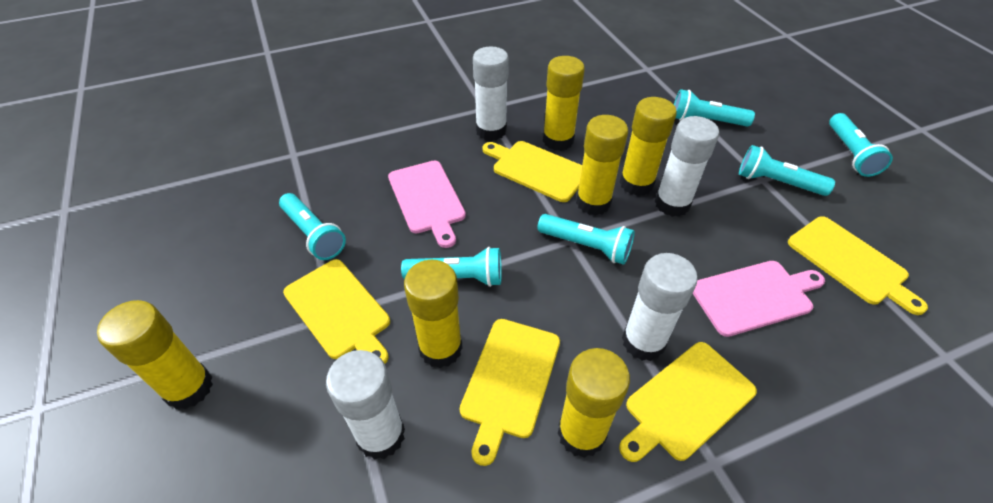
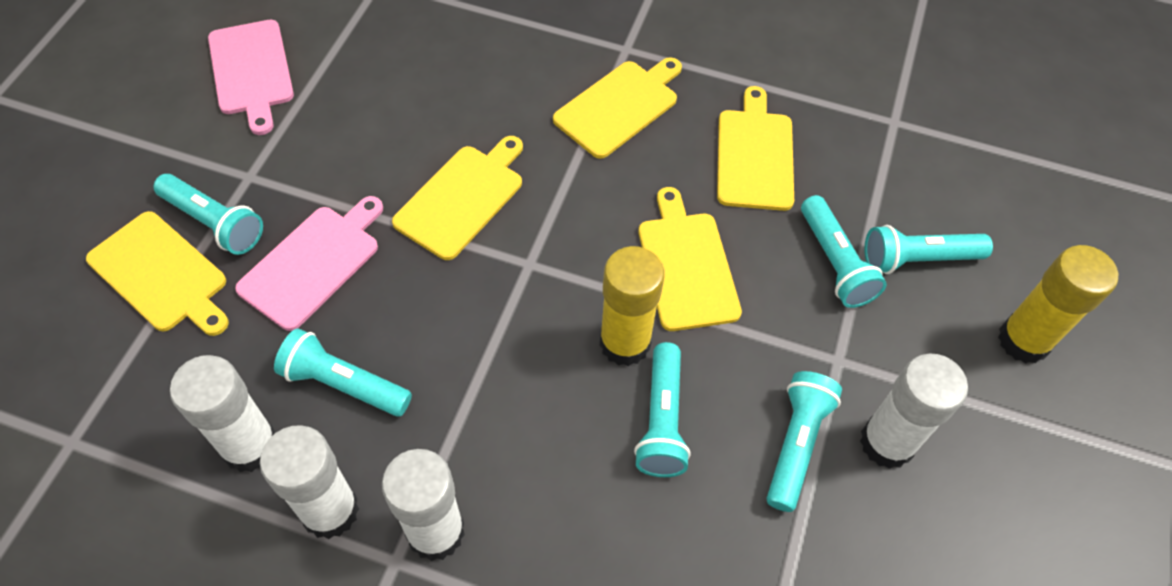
yellow glue stick: [97,300,213,409] [404,260,463,368] [543,56,585,151] [558,348,630,458] [576,115,628,215] [619,97,677,196] = 6 -> [599,246,665,366] [998,245,1118,364] = 2

